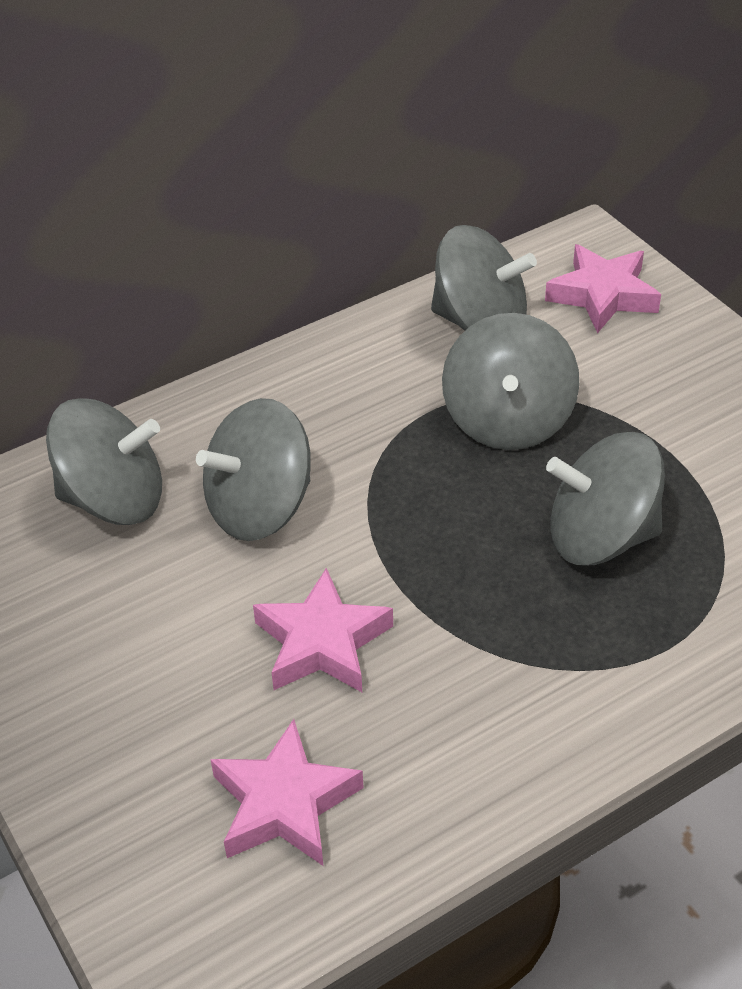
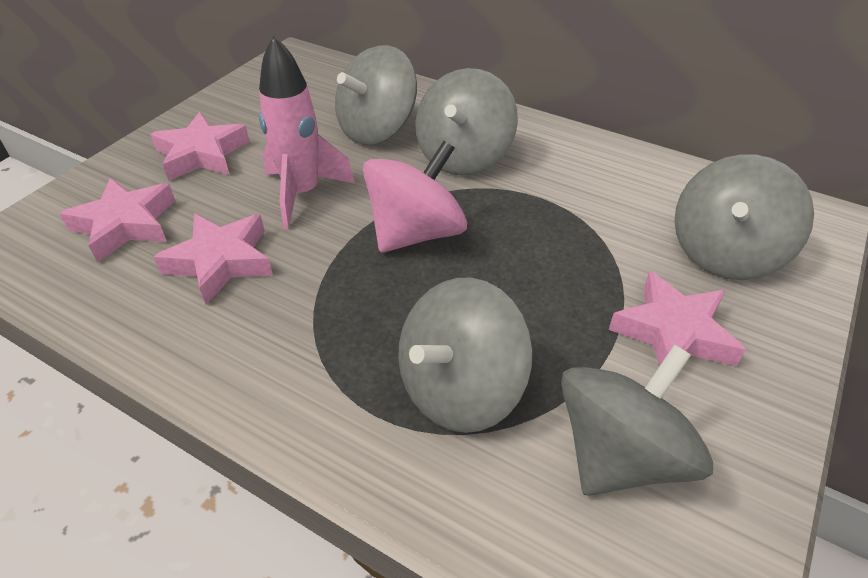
pink rocket: none = 0 -> [259,35,355,229] = 1
pink spinning top: none = 0 -> [363,141,467,253] = 1
pink star: [210,719,364,866] [253,568,393,692] [545,244,661,334] = 3 -> [59,178,175,263] [150,112,250,181] [154,213,273,305] [609,271,746,366] = 4

